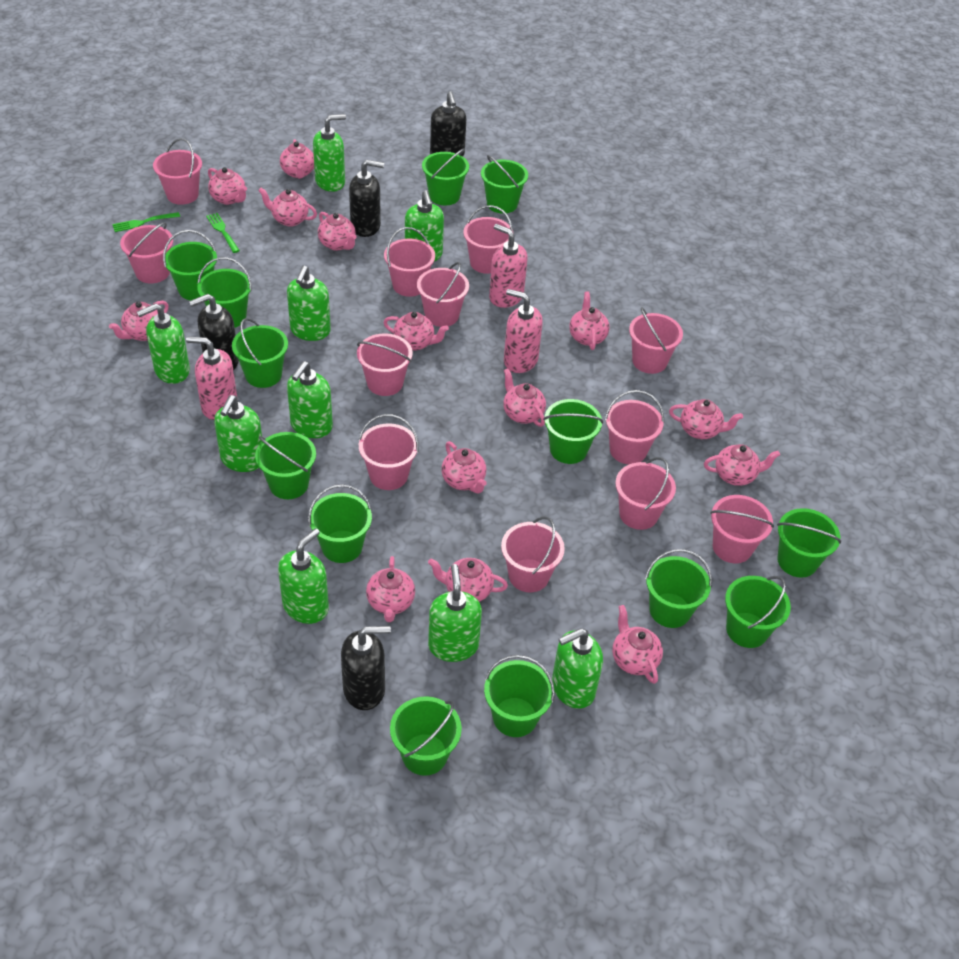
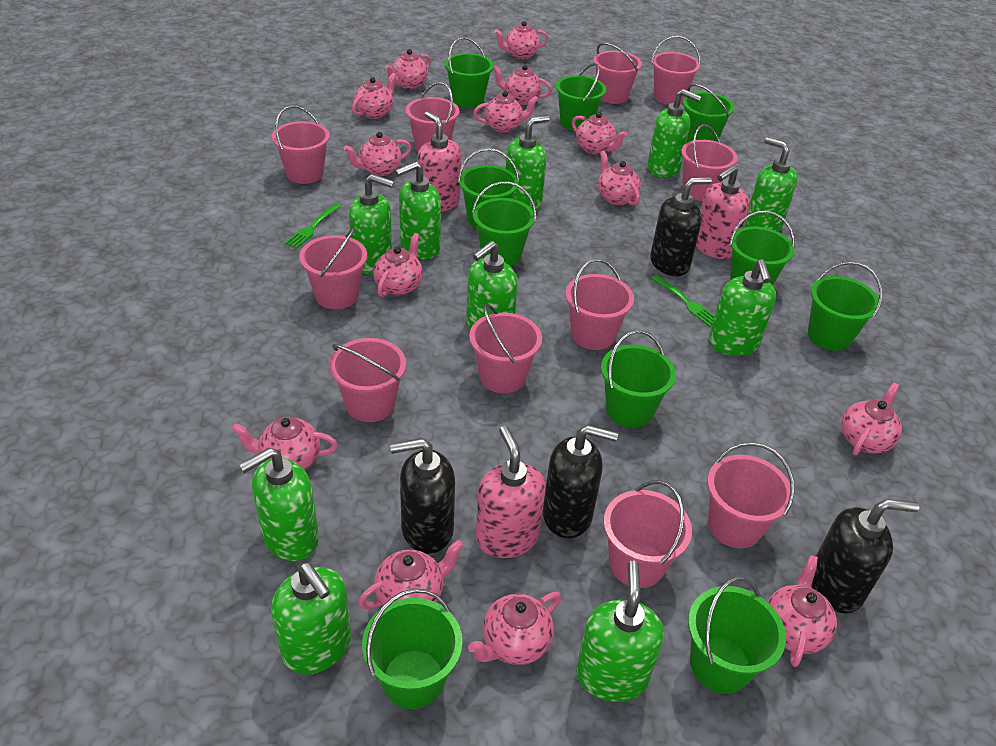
green bucket: [163,230,217,300] [197,257,252,328] [232,318,288,388] [255,432,316,499] [308,484,372,563] [390,696,462,776] [422,148,469,206] [481,155,528,214] [484,655,555,737] [543,399,603,464] [645,549,712,628] [725,576,791,648] [777,508,841,578] = 13 -> [362,588,462,709] [444,37,494,108] [458,148,519,229] [472,182,536,266] [556,63,606,131] [601,330,676,428] [683,84,735,143] [688,576,786,694] [729,211,795,285] [808,262,882,351] = 10
green soap dispenser: [137,303,190,384] [214,395,262,472] [278,528,329,624] [287,265,331,341] [287,361,333,438] [313,114,346,192] [405,190,444,262] [428,564,482,662] [552,628,603,709] = 9 -> [239,448,319,561] [271,562,351,674] [349,174,394,274] [395,161,441,259] [466,241,518,330] [506,116,550,211] [576,560,664,702] [647,89,702,178] [709,259,776,356] [745,137,798,232] = 10
pink bucket: [120,222,173,283] [153,138,202,205] [357,333,413,396] [358,414,419,490] [384,227,435,297] [417,262,469,327] [463,205,513,274] [501,516,565,592] [605,390,664,464] [615,457,676,530] [629,307,683,374] [710,495,774,563] = 12 -> [272,105,330,184] [299,227,367,309] [329,338,406,422] [406,82,459,152] [469,304,542,393] [565,259,634,350] [594,43,642,104] [604,480,692,588] [651,36,701,105] [681,124,737,201] [707,442,794,548] = 11

